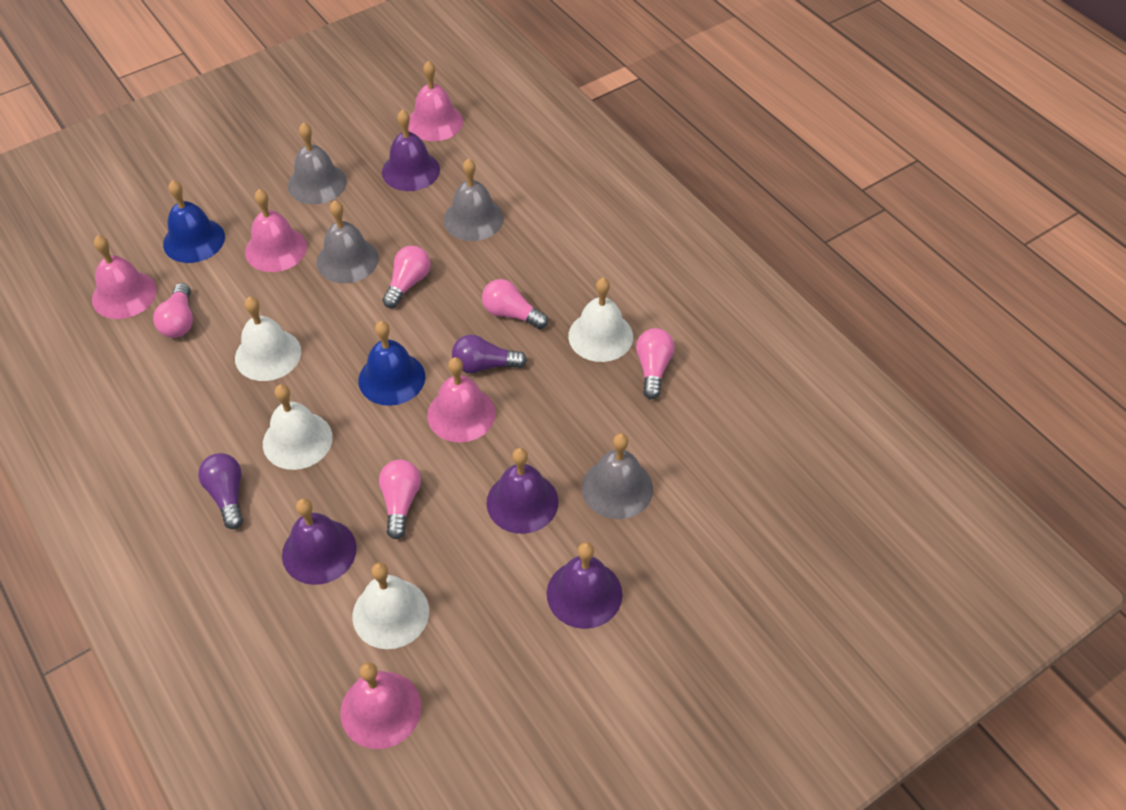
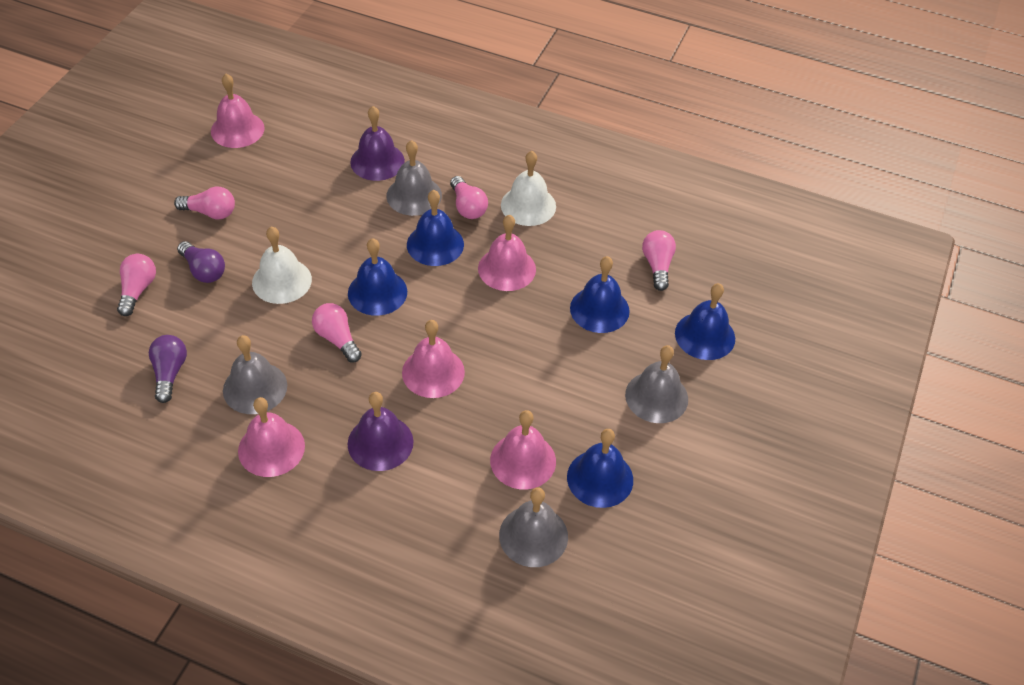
blue bell: [163,180,225,263] [358,321,425,406] = 2 -> [348,238,407,316] [407,190,464,266] [567,429,633,508] [570,256,630,333] [675,283,735,360] = 5
purple bell: [282,498,357,585] [382,109,440,191] [486,448,558,534] [547,542,622,629] = 4 -> [348,392,413,471] [350,106,405,181] = 2
white bell: [235,297,301,381] [263,384,333,470] [353,563,429,649] [568,278,633,362] = 4 -> [252,226,312,304] [501,151,556,226] = 2

